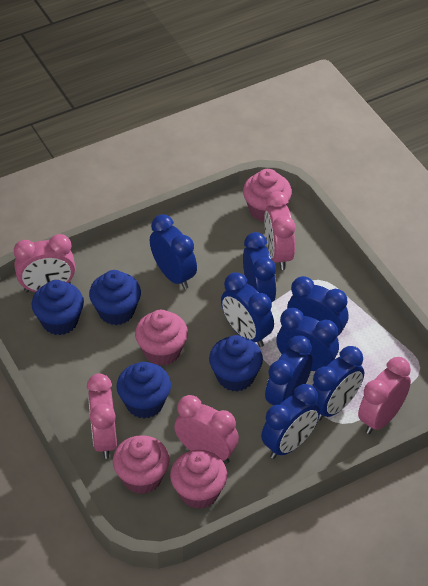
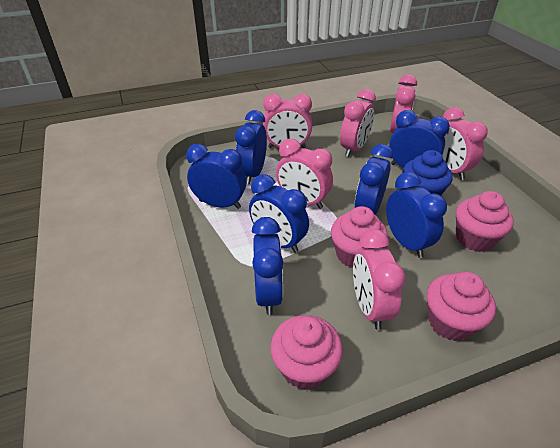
blue clock: [150,214,197,289] [221,272,274,347] [243,232,276,302] [261,384,320,459] [265,335,312,405] [276,308,339,371] [287,276,348,339] [312,346,364,421] = 8 -> [186,144,246,209] [235,110,267,185] [249,174,309,253] [252,217,283,315] [355,144,393,215] [386,172,447,258] [389,110,450,168] = 7
blue cupcake: [31,280,84,335] [89,270,141,325] [117,362,171,418] [209,335,263,391] = 4 -> [403,150,453,195] = 1
pink clock: [14,234,75,292] [87,373,117,459] [174,395,239,464] [264,191,296,270] [358,357,411,434] = 5 -> [263,94,312,148] [276,139,333,209] [340,89,376,157] [353,229,405,330] [390,75,417,133] [442,107,488,180] = 6

